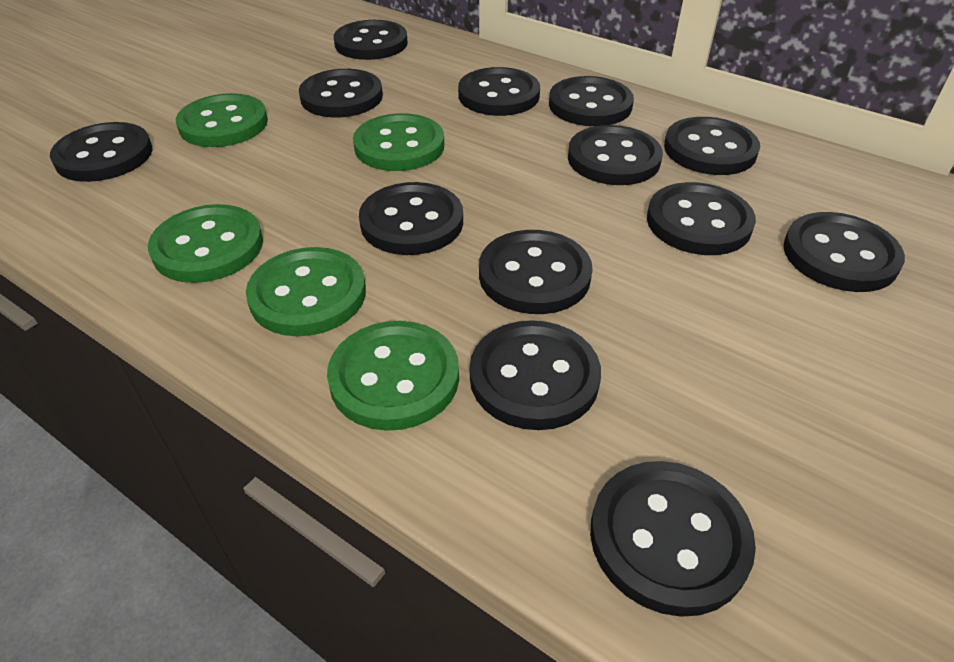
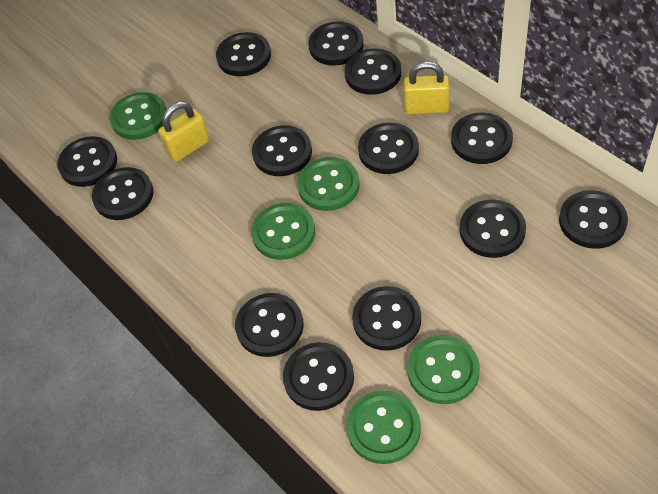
yellow padlock: none = 0 -> [158,102,210,162] [404,61,450,114] = 2

